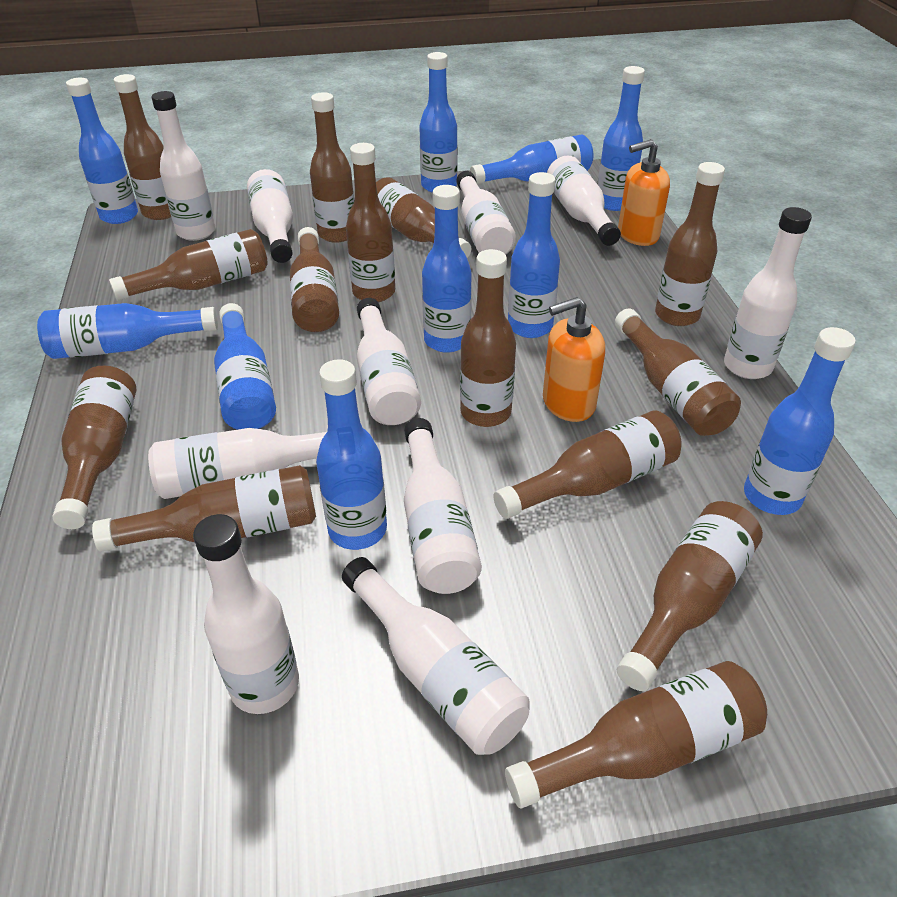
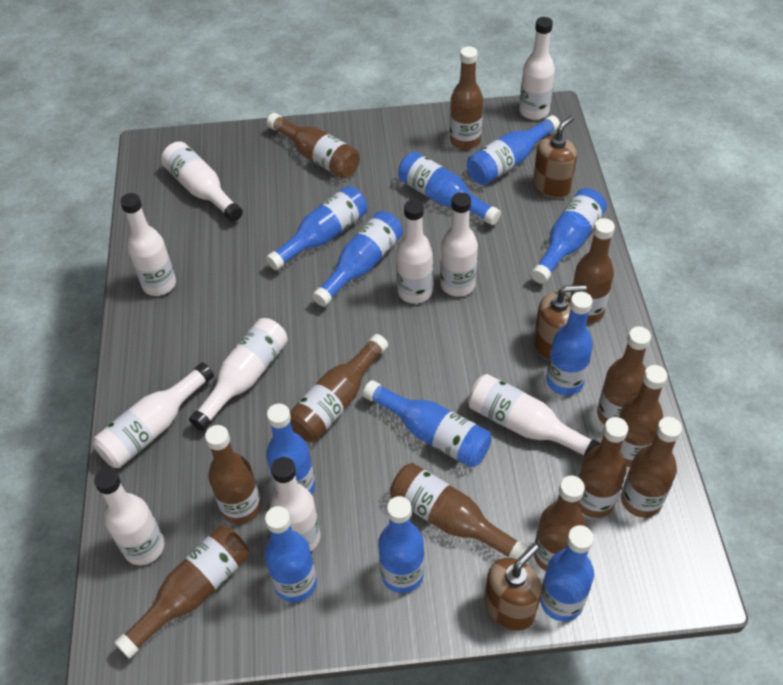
blue bottle: [37,303,218,359] [66,78,138,224] [214,303,276,430] [316,359,387,550] [419,52,458,193] [422,185,472,353] [470,135,593,185] [508,172,560,338] [597,66,645,211] [744,327,856,515] = 10 -> [264,506,317,602] [266,186,367,270] [266,403,315,494] [312,211,403,307] [363,380,492,467] [378,496,424,593] [398,151,501,225] [467,115,560,185] [531,188,607,284] [540,525,594,621] [546,292,593,395] = 11
brown bottle: [52,366,136,529] [92,465,316,552] [109,229,268,301] [113,74,171,220] [290,227,339,332] [310,92,354,243] [346,143,395,302] [376,177,471,258] [460,249,516,427] [493,410,682,519] [505,661,767,808] [615,308,741,436] [617,501,763,691] [655,162,725,326] = 14 -> [114,526,249,659] [205,425,261,524] [267,113,360,179] [290,334,388,442] [390,463,529,559] [450,46,483,150] [534,476,586,571] [570,218,615,323] [578,417,628,518] [597,326,651,425] [619,365,668,467] [621,417,682,518] = 12
brown soap dispenser: none = 0 -> [485,544,542,631] [533,116,577,199] [534,285,586,361] = 3
orange soap dispenser: [543,297,605,422] [618,139,670,246] = 2 -> none = 0

